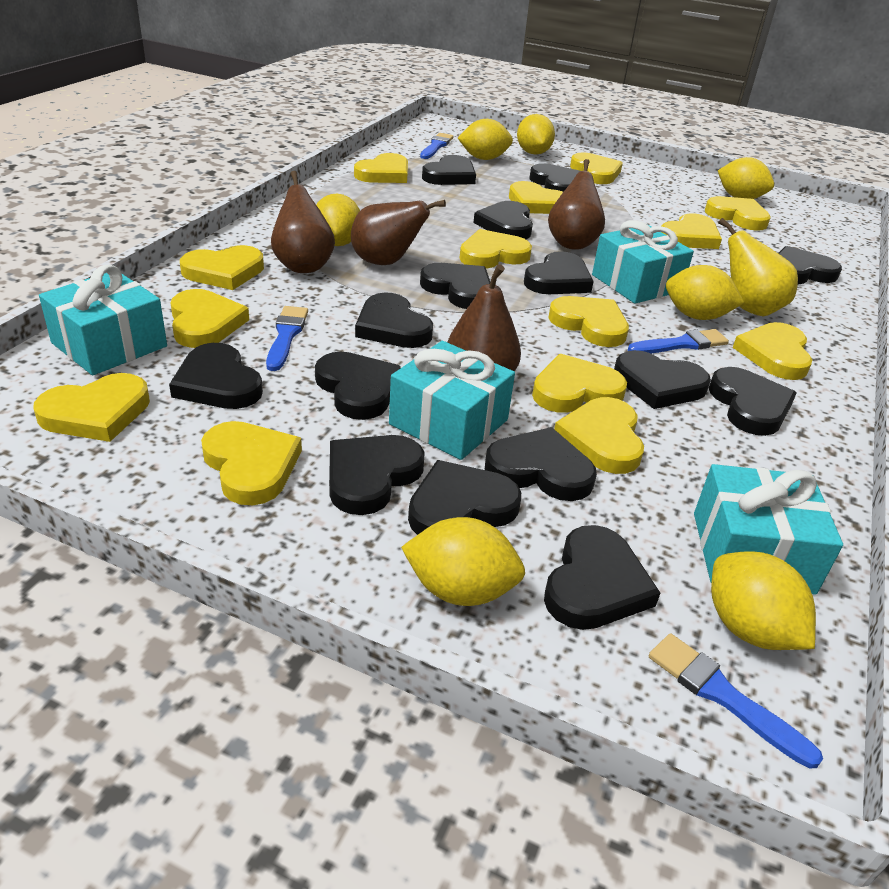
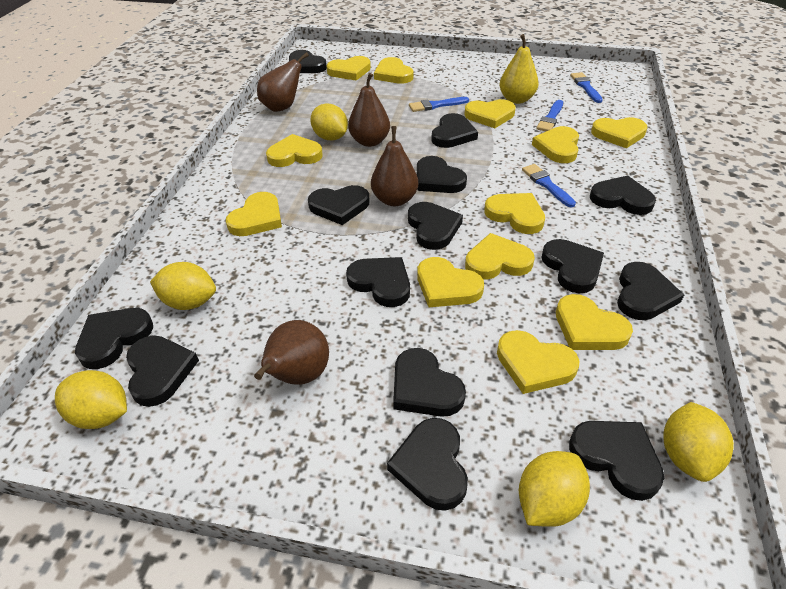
black heart: [169,343,263,409] [315,351,400,420] [329,435,425,515] [355,292,433,348] [408,460,521,535] [420,263,490,309] [422,155,476,185] [474,201,533,239] [485,427,597,501] [524,251,594,294] [529,163,580,192] [544,525,660,630] [614,350,711,409] [709,367,796,436] [778,246,842,284] = 15 -> [75,308,153,369] [126,336,199,407] [289,50,327,73] [308,185,370,225] [346,257,410,307] [387,418,468,511] [393,348,466,417] [408,202,463,250] [417,156,467,193] [431,113,478,148] [542,239,604,293] [569,421,664,501] [590,175,656,215] [617,262,684,320] = 14
turquoise gift: [39,265,167,375] [389,341,515,460] [592,220,694,304] [694,464,843,595] = 4 -> none = 0
yellow heart: [34,373,150,442] [170,289,249,348] [180,245,264,290] [201,421,302,505] [354,153,408,183] [459,229,532,269] [509,181,563,214] [532,354,627,413] [548,296,629,347] [554,397,644,474] [570,152,623,184] [661,213,722,249] [705,196,771,231] [733,322,812,380] = 14 -> [226,192,282,236] [266,134,323,167] [326,56,371,81] [374,57,414,84] [417,257,484,307] [464,99,515,128] [465,233,535,280] [484,193,545,234] [497,330,580,394] [532,126,579,163] [556,294,633,350] [591,117,648,148] = 12
yellow lemon: [316,194,360,246] [401,517,525,606] [458,119,513,160] [517,114,555,155] [666,265,744,320] [711,551,816,650] [718,157,774,199] = 7 -> [55,370,127,429] [150,262,216,310] [310,103,348,141] [519,451,590,527] [664,402,734,482] = 5

